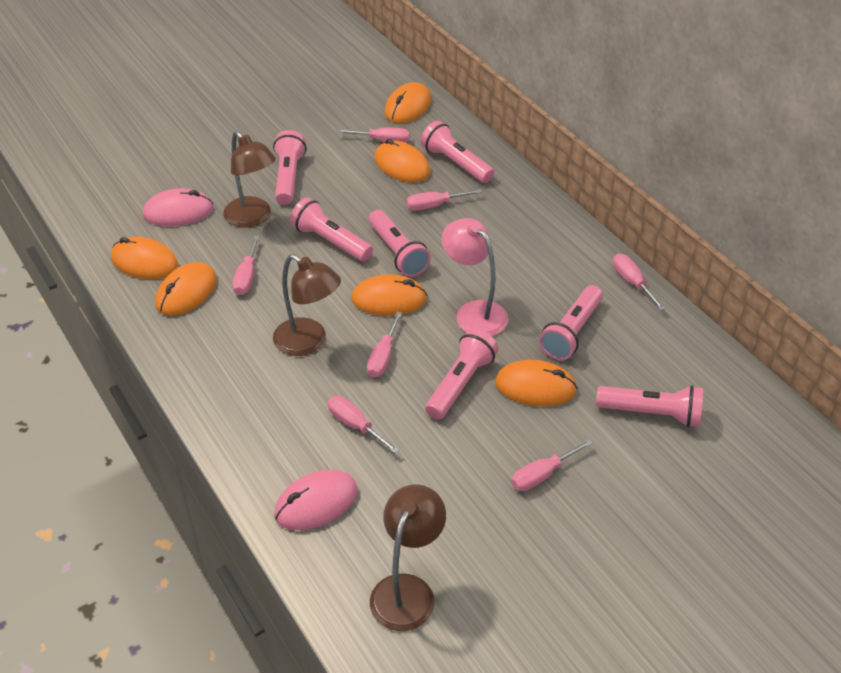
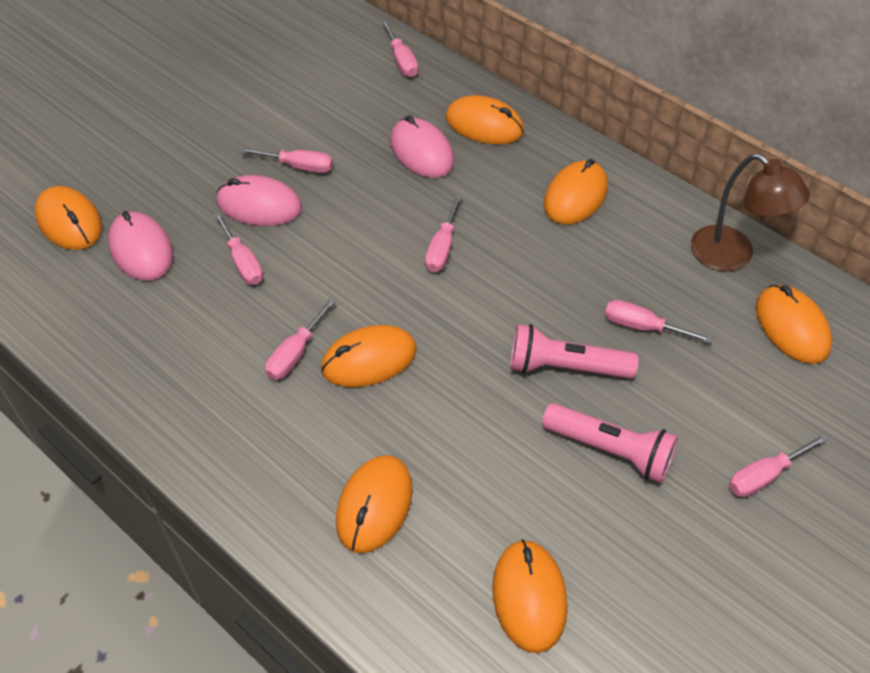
brown lamp: [223,131,276,228] [273,254,341,356] [370,484,446,631] = 3 -> [691,153,810,272] = 1
orange mouse: [111,237,178,279] [155,262,217,316] [351,274,428,316] [374,139,430,182] [385,82,431,123] [495,360,578,407] = 6 -> [35,186,102,250] [321,325,417,387] [336,455,413,553] [445,95,524,144] [492,540,568,653] [544,159,608,224] [756,285,832,364] = 7
pink flashlight: [273,130,307,205] [290,198,373,261] [369,210,431,277] [421,121,494,183] [425,329,498,420] [539,285,603,360] [596,385,703,427] = 7 -> [510,324,638,379] [542,403,678,483] = 2
pink lamp: [441,218,509,336] = 1 -> none = 0
pink mouse: [143,188,214,226] [274,469,358,530] = 2 -> [108,211,173,281] [216,175,302,226] [390,115,454,178] = 3

